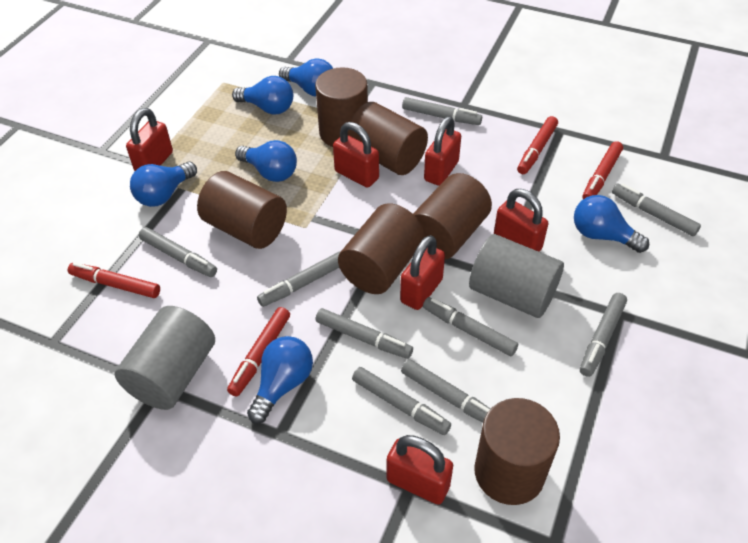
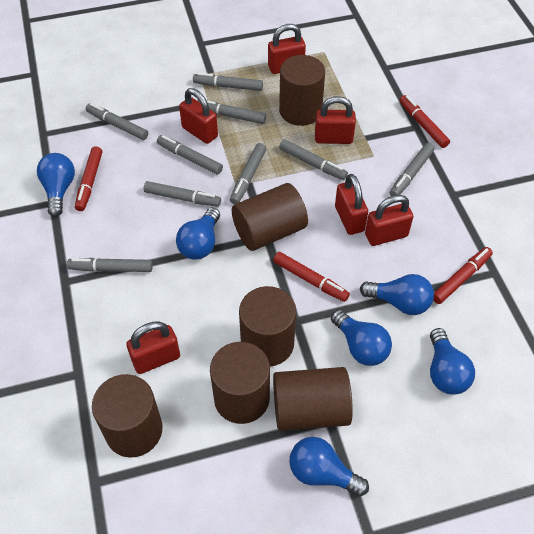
grey cylinder: [115,306,215,410] [469,234,564,318] = 2 -> none = 0

